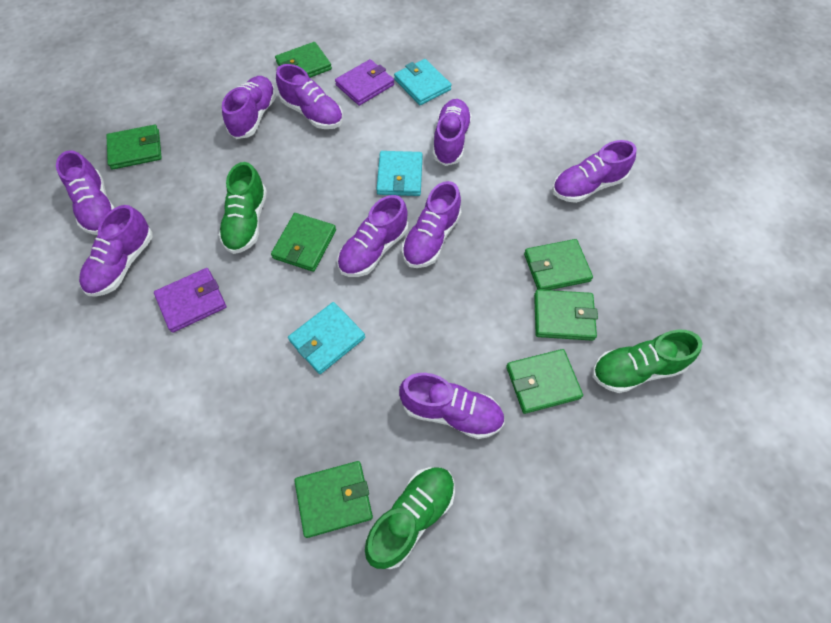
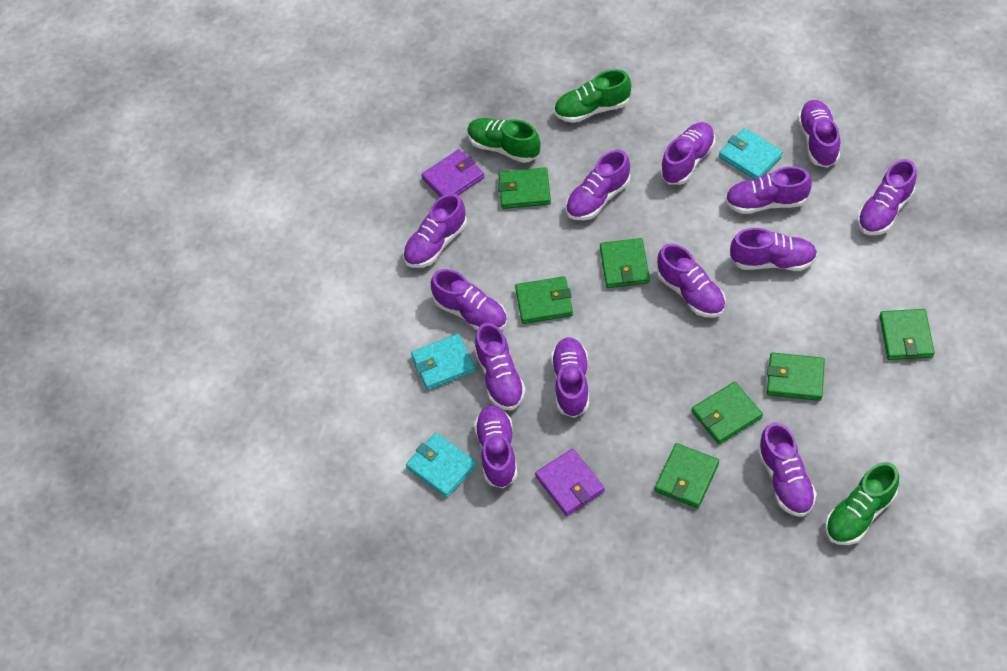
purple shoe: [56,150,115,235] [79,205,153,297] [222,76,276,139] [276,64,343,129] [338,195,408,277] [399,373,505,439] [402,181,461,268] [433,99,472,166] [552,140,636,203] = 9 -> [403,194,467,268] [431,269,507,331] [474,405,518,488] [475,323,526,410] [551,337,589,418] [566,150,630,220] [657,244,726,318] [660,122,715,185] [725,166,812,214] [730,228,818,271] [758,422,817,517] [798,100,840,168] [857,159,917,235] = 13

